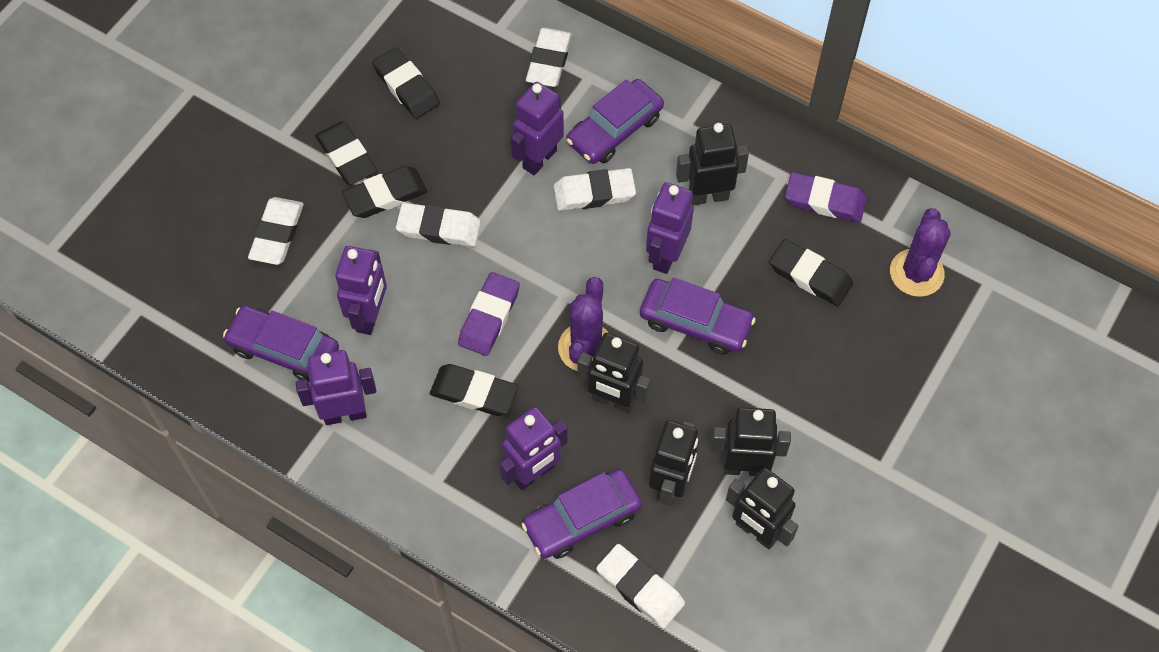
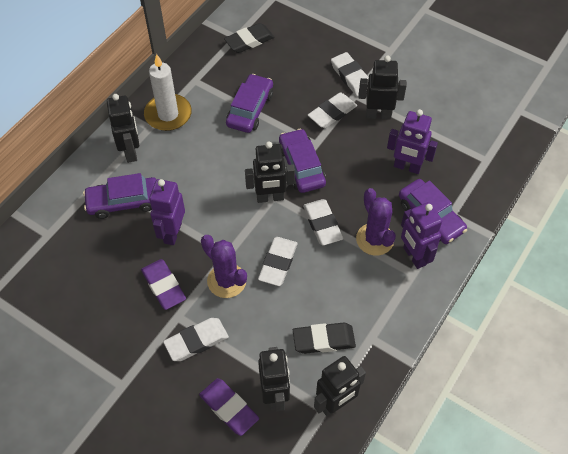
black eraser: [315,122,377,185] [342,166,427,218] [372,47,440,119] [430,364,518,416] [770,239,853,306] = 5 -> [224,23,274,53] [293,322,356,354] = 2
purple robot: [296,350,376,425] [335,246,387,335] [499,407,568,490] [511,82,564,175] [646,182,694,274] = 5 -> [149,179,185,245] [387,109,438,174] [401,202,442,269] = 3
white candle: none = 0 -> [144,54,192,131] = 1

